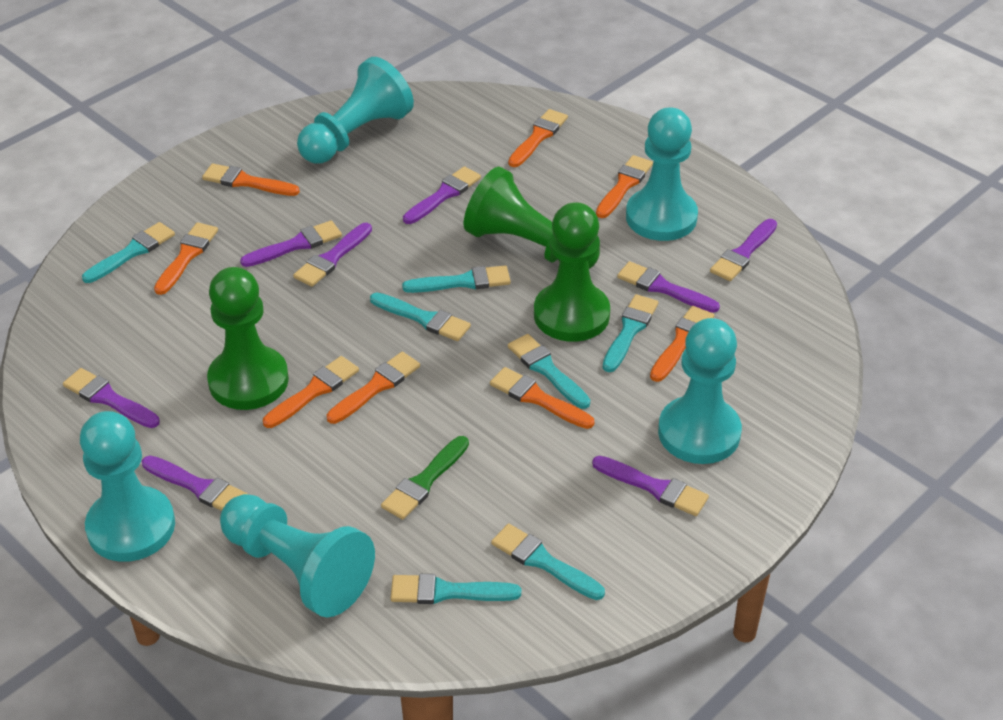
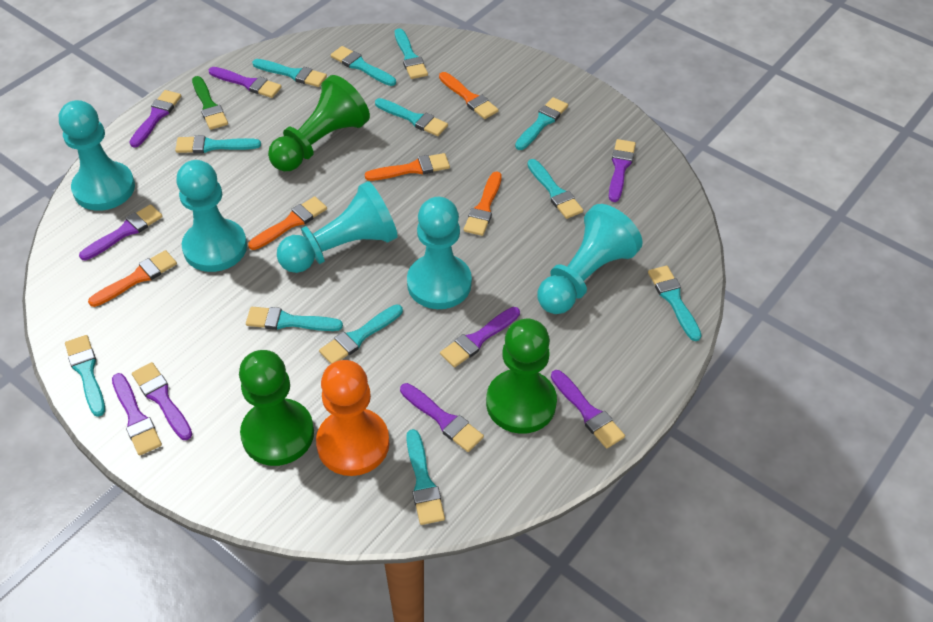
orange brush: [154,222,218,295] [202,163,300,196] [263,356,359,428] [327,352,420,424] [490,367,594,429] [508,109,568,167] [596,155,653,218] [650,306,714,382] = 8 -> [88,250,177,307] [248,196,327,250] [365,153,450,181] [439,72,499,119] [464,171,502,236] = 5
orange pawn: none = 0 -> [316,360,389,476] = 1
purple brush: [63,368,160,428] [142,456,248,511] [240,220,342,267] [293,223,372,287] [403,166,481,224] [592,456,709,516] [617,261,720,313] [710,219,777,281] = 8 -> [79,204,163,260] [112,373,162,456] [129,90,181,148] [132,362,193,440] [209,67,282,98] [400,383,484,452] [440,307,520,367] [551,370,625,448] [609,139,636,202] = 9
turquoise brush: [82,222,175,283] [370,292,471,341] [391,574,521,604] [402,265,511,293] [491,524,605,600] [508,334,590,409] [603,294,659,372] = 7 -> [65,335,105,417] [175,135,261,153] [246,307,343,331] [252,59,327,87] [319,304,403,364] [331,46,396,86] [375,98,448,136] [395,28,428,79] [406,429,445,525] [515,97,568,150] [527,159,583,219] [648,266,702,341] = 12

